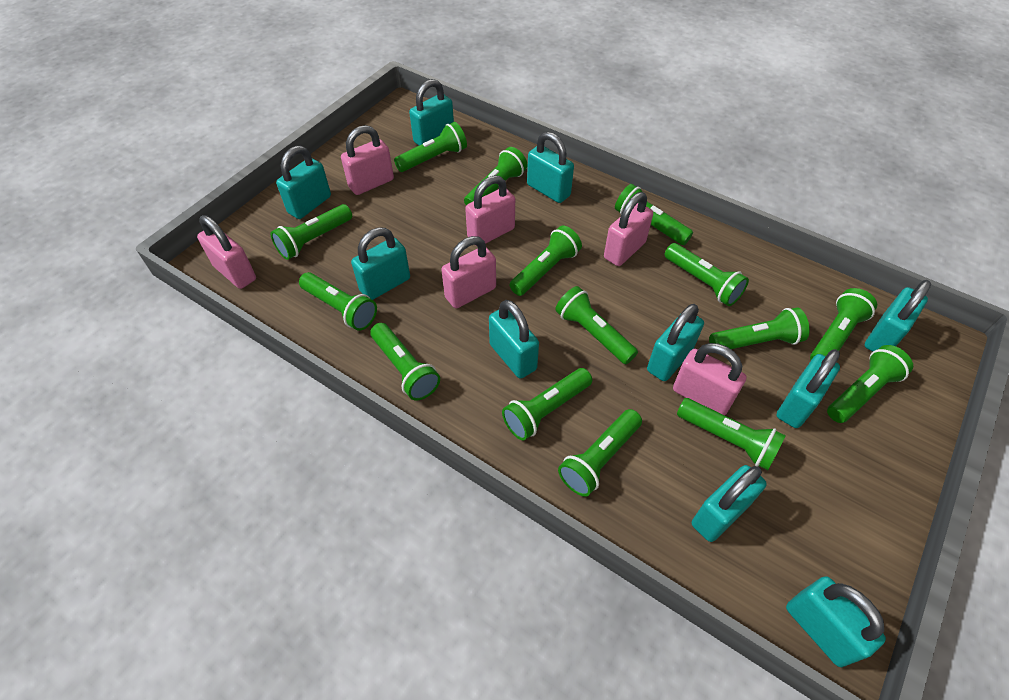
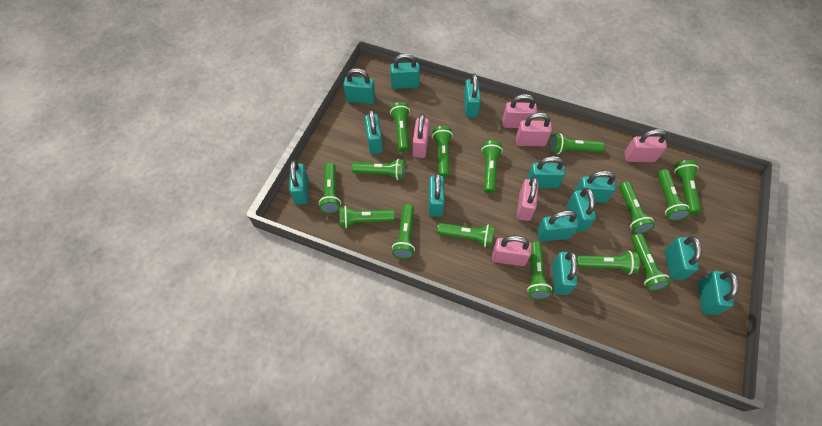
turquoise padlock: [276,146,331,219] [351,227,410,300] [409,79,454,145] [489,300,539,379] [527,132,574,203] [647,304,704,381] [692,465,767,542] [776,349,840,428] [786,576,886,667] [864,280,931,352] = 10 -> [289,160,309,205] [343,68,375,104] [365,110,383,154] [390,53,420,89] [429,173,445,217] [463,74,481,118] [527,156,566,188] [537,210,579,242] [552,251,577,295] [567,188,596,232] [575,171,616,203] [665,236,702,280] [698,271,739,315] = 13

